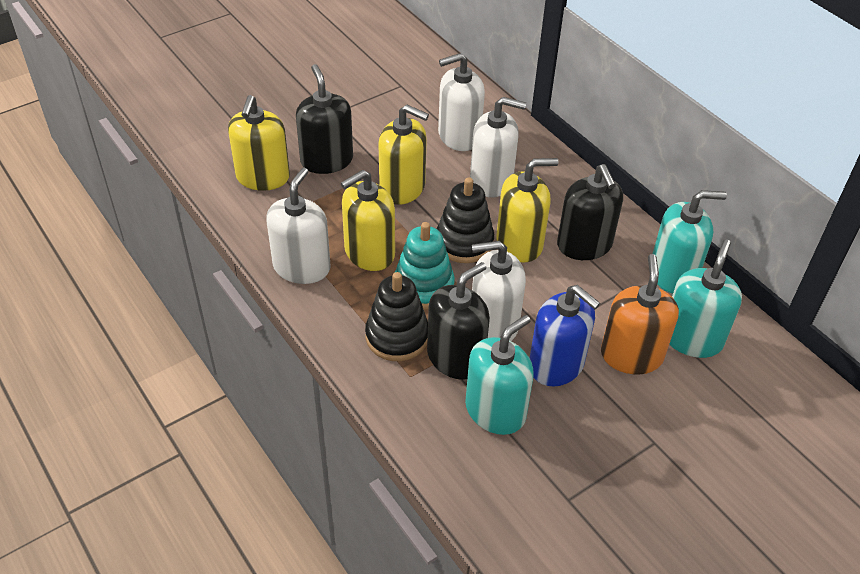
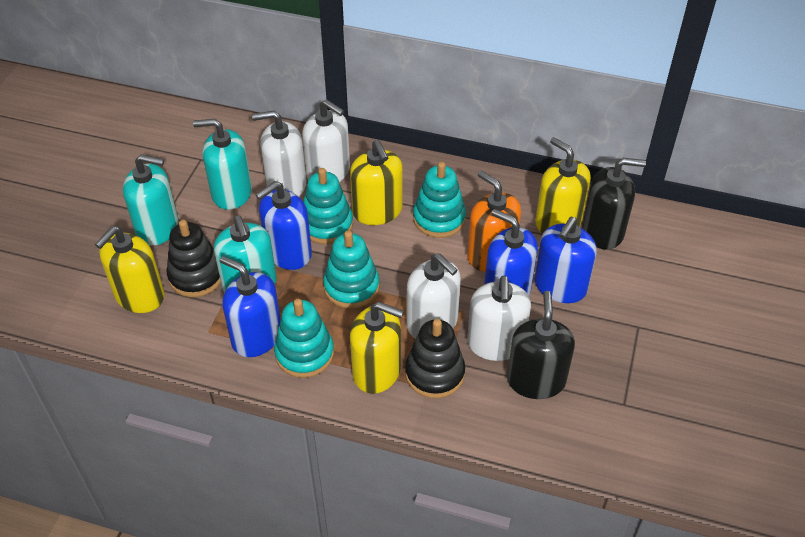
black soap dispenser: [296,64,353,174] [427,262,490,380] [557,164,623,260] = 3 -> [507,291,575,399] [582,158,646,250] = 2
blue soap dispenser: [530,285,600,386] = 1 -> [220,256,281,357] [256,181,312,270] [484,209,538,296] [534,217,597,303] = 4
turquoise stacking toy: [395,222,455,310] = 1 -> [274,299,334,378] [303,168,353,244] [323,231,380,308] [413,162,466,238] = 4

